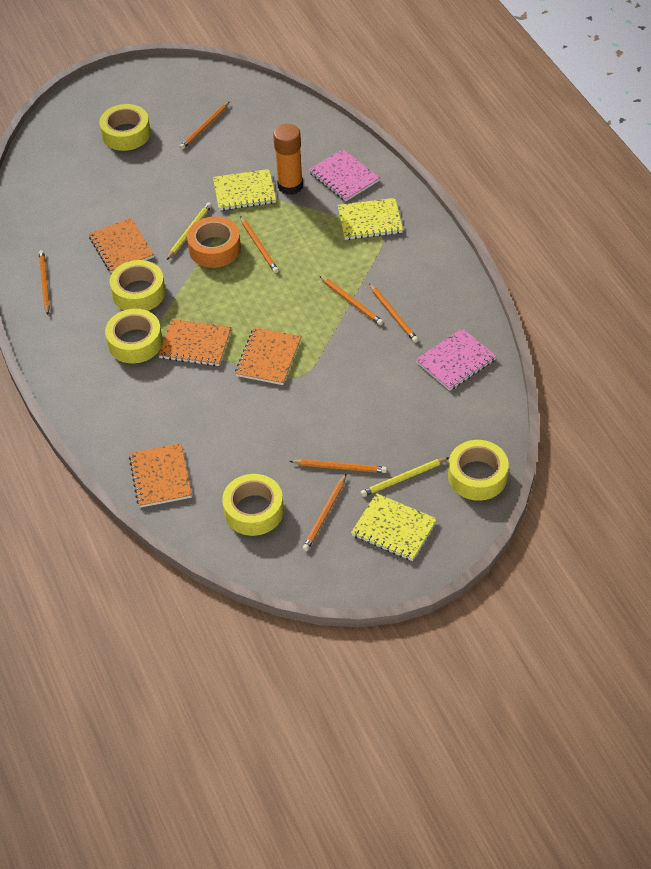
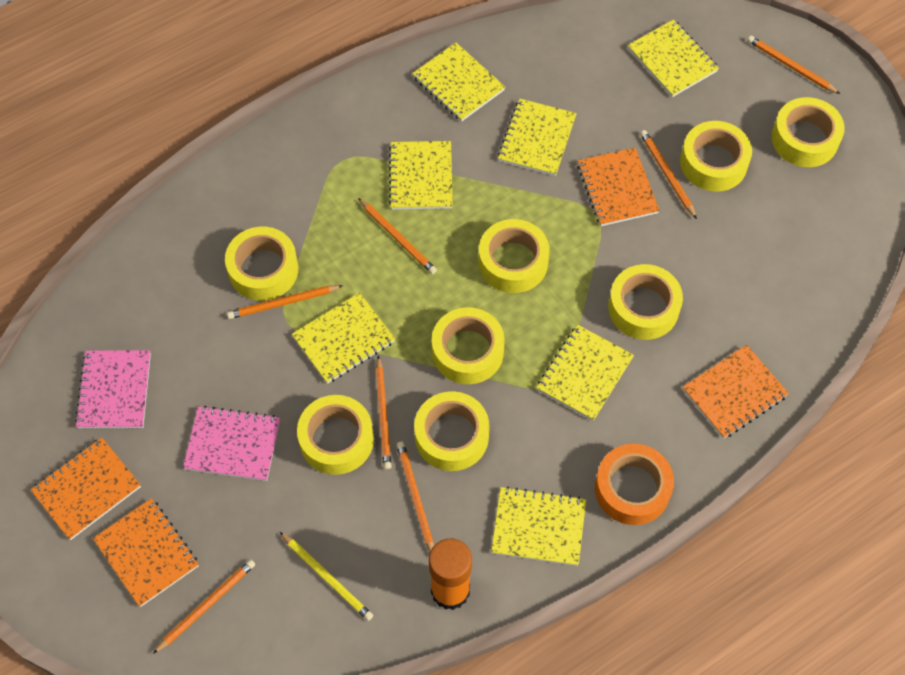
yellow notebook: [213,169,276,211] [338,198,403,240] [351,493,437,561] = 3 -> [292,293,395,384] [389,141,453,209] [412,43,505,122] [491,486,586,566] [498,99,577,176] [537,325,634,421] [628,19,719,97] = 7
yellow pencil: [167,202,212,260] [361,457,449,497] = 2 -> [280,532,373,621] = 1
yellow tape: [99,104,151,151] [105,309,163,363] [110,260,166,311] [222,474,284,536] [448,440,509,501] = 5 -> [225,227,298,301] [297,395,374,475] [414,391,490,471] [432,307,505,384] [479,219,550,293] [608,264,683,340] [680,121,752,192] [771,97,845,167] = 8

